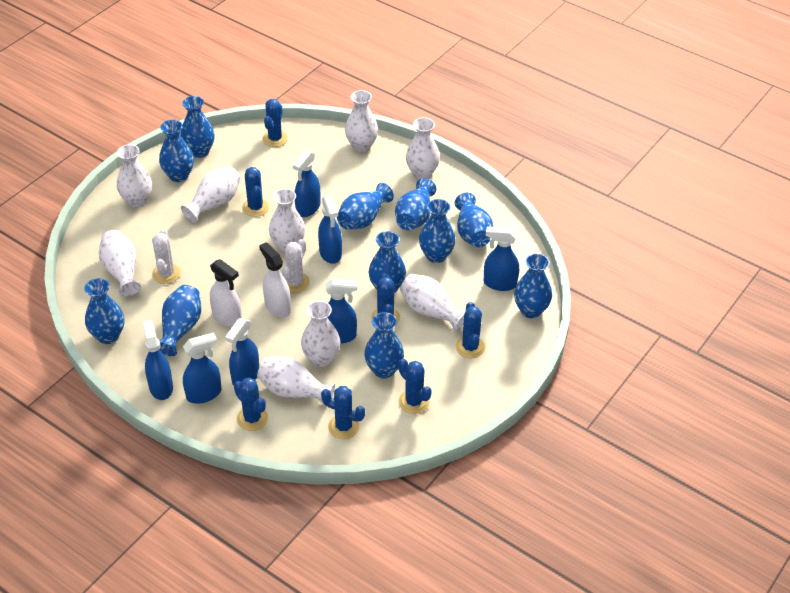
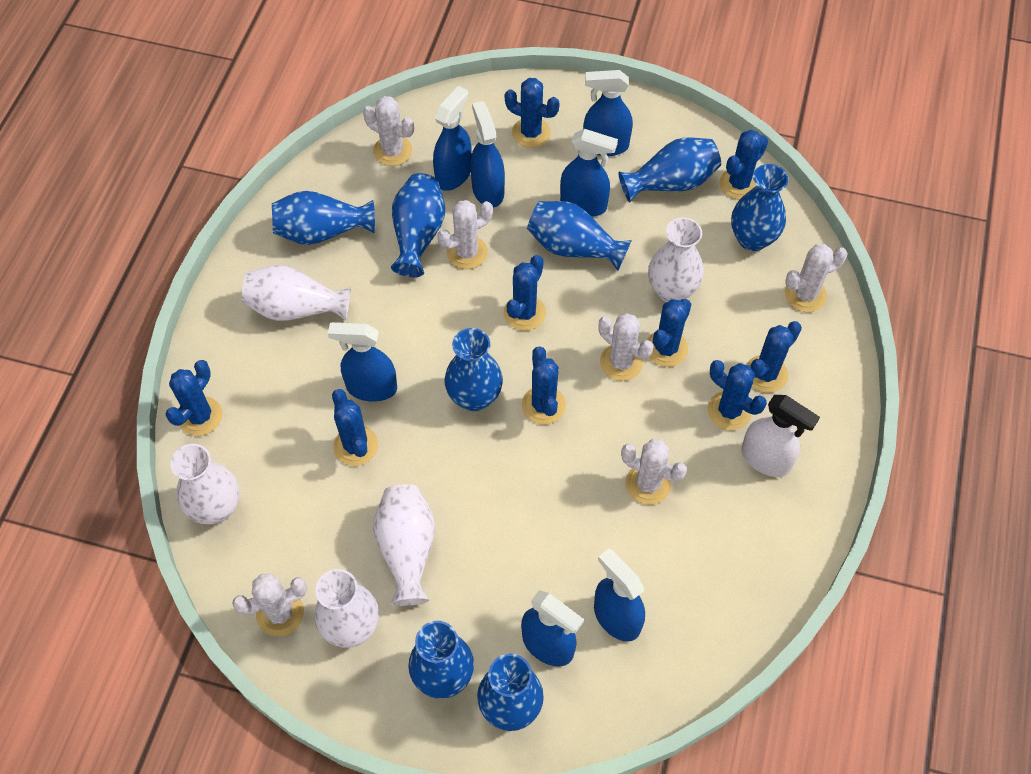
blue cactus: [234,378,268,431] [242,167,269,217] [262,99,288,147] [321,386,365,439] [371,273,400,324] [398,359,432,414] [456,302,485,358] = 7 -> [166,360,222,436] [332,389,378,466] [504,255,546,331] [505,78,560,148] [522,346,566,425] [647,299,692,367] [708,360,767,430] [720,130,768,200] [746,321,802,393] = 9
blue vase: [84,278,124,344] [159,120,194,182] [159,285,201,356] [181,96,215,158] [337,183,394,230] [364,312,404,378] [369,231,406,294] [395,178,436,230] [419,199,455,263] [455,192,493,247] [514,253,552,318] = 11 -> [272,191,375,245] [391,173,445,277] [408,621,474,699] [445,328,503,411] [477,653,544,731] [527,201,632,270] [618,137,721,202] [731,164,789,251] = 8
white cactus: [152,229,181,284] [282,239,310,293] = 2 -> [232,574,307,636] [363,96,414,166] [437,200,493,269] [598,313,653,381] [621,439,687,505] [785,244,847,312] = 6
white spray bottle: [210,259,242,327] [259,242,291,317] = 2 -> [741,395,820,477] = 1
white vase: [99,230,141,297] [117,144,152,208] [181,166,241,223] [257,357,335,407] [269,189,305,252] [301,301,340,367] [345,90,378,152] [400,274,465,332] [406,117,440,179] = 9 -> [170,444,240,524] [242,265,351,321] [314,569,379,648] [373,484,435,606] [648,217,704,302] = 5

